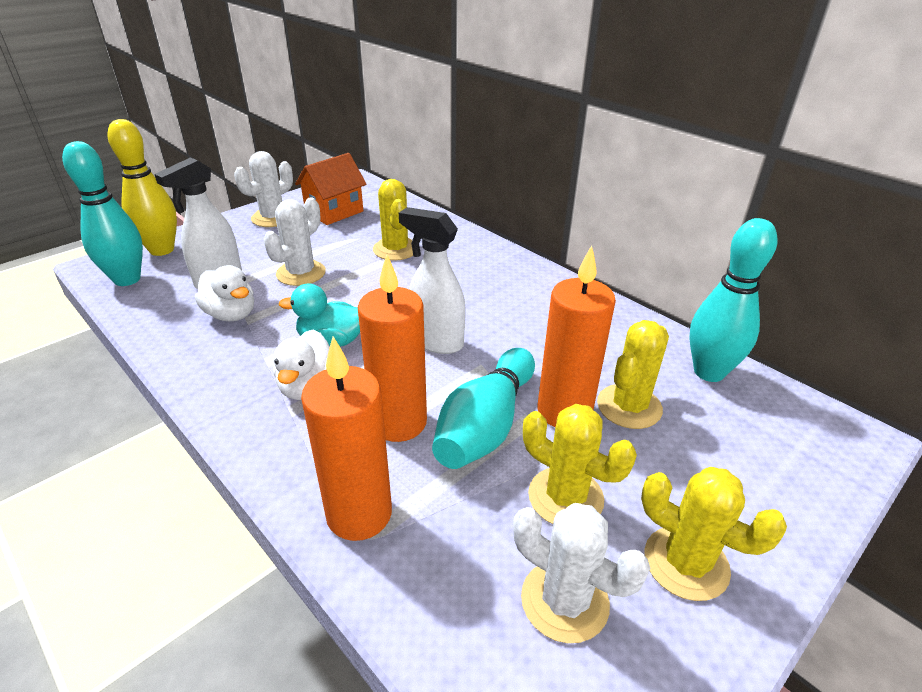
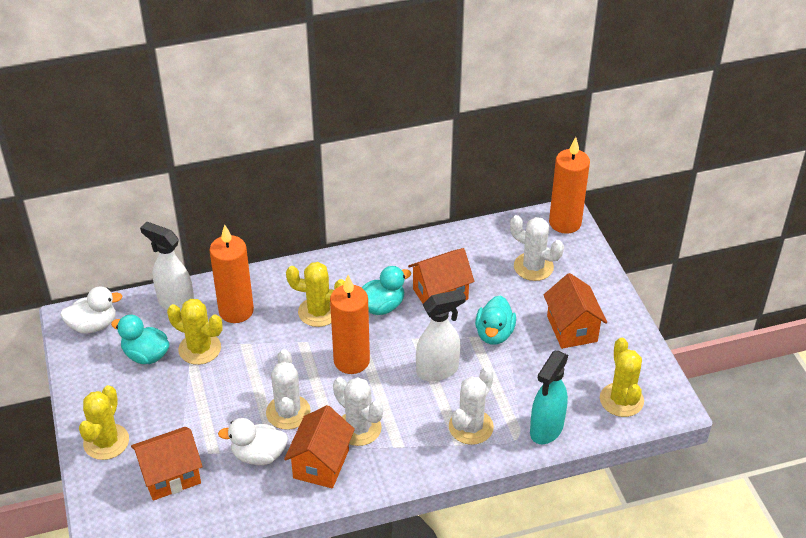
orange house: [295,153,367,225] = 1 -> [131,427,203,501] [284,405,355,488] [408,248,474,304] [543,273,607,349] = 4
turquoise bowling pin: [62,141,143,286] [432,348,535,469] [689,218,777,382] = 3 -> none = 0
turquoise duck: [279,284,360,347] = 1 -> [111,315,169,364] [361,266,411,315] [475,296,516,345] = 3
turquoise spray bottle: none = 0 -> [530,351,568,444] = 1
white cactus: [234,151,293,227] [263,197,326,286] [513,503,650,643] = 3 -> [266,349,311,430] [333,377,383,446] [449,367,494,445] [510,215,564,281] = 4
yellow bowling pin: [108,119,177,256] = 1 -> none = 0

